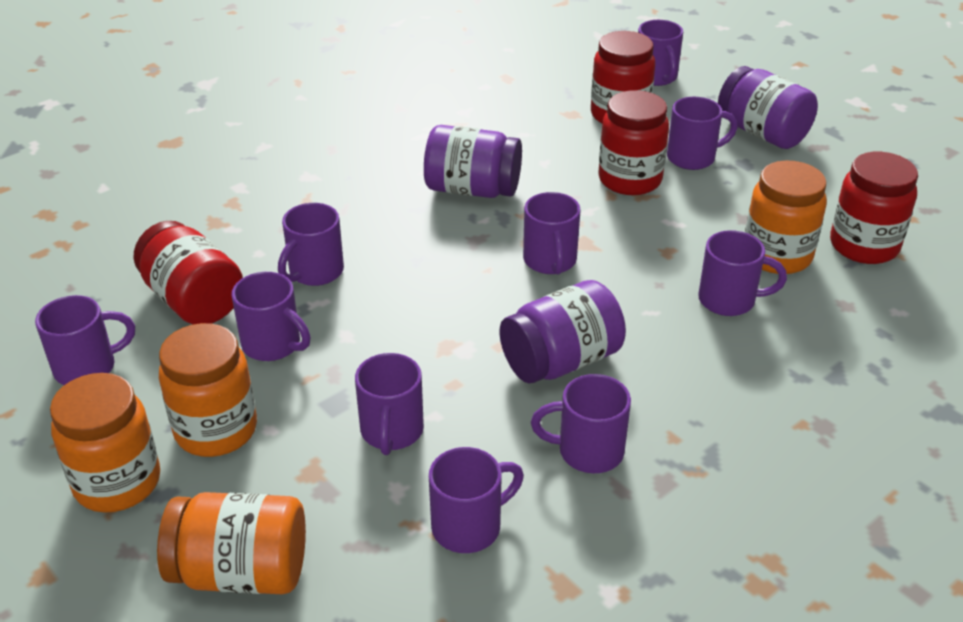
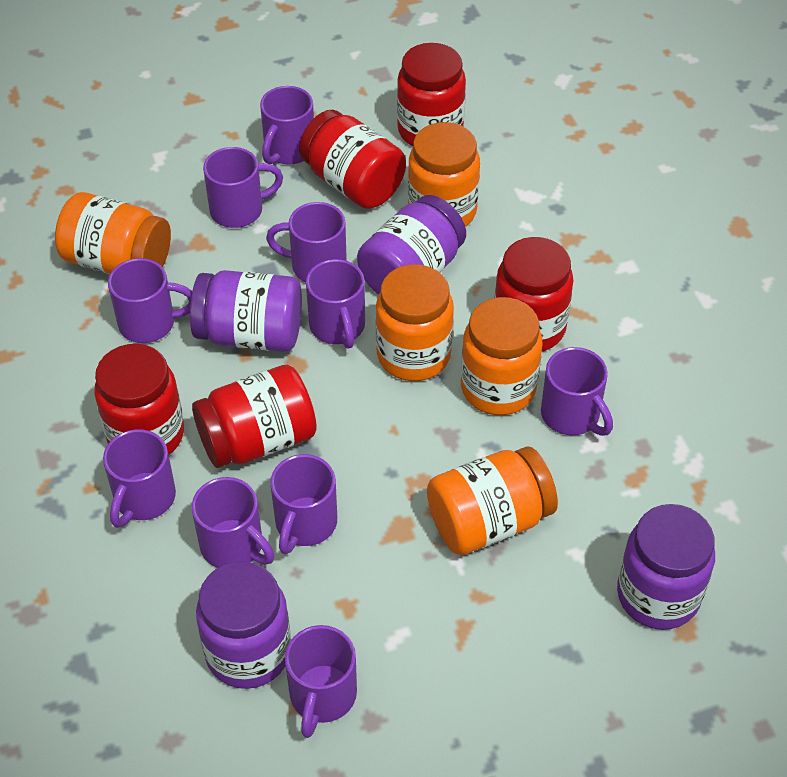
orange jar: [50,373,160,513] [157,492,306,594] [159,323,257,457] [745,161,827,274] = 4 -> [55,192,171,274] [376,264,454,381] [408,122,480,227] [427,446,558,555] [461,297,542,415] = 5
purple jar: [424,125,522,198] [500,280,626,383] [718,66,818,149] = 3 -> [190,270,302,352] [196,561,291,689] [357,195,466,295] [617,504,715,630] = 4
red jar: [134,221,243,325] [591,31,655,123] [598,90,669,195] [830,152,918,264] = 4 -> [94,344,184,455] [192,365,317,468] [299,110,406,209] [397,43,466,146] [494,237,574,351] = 5

